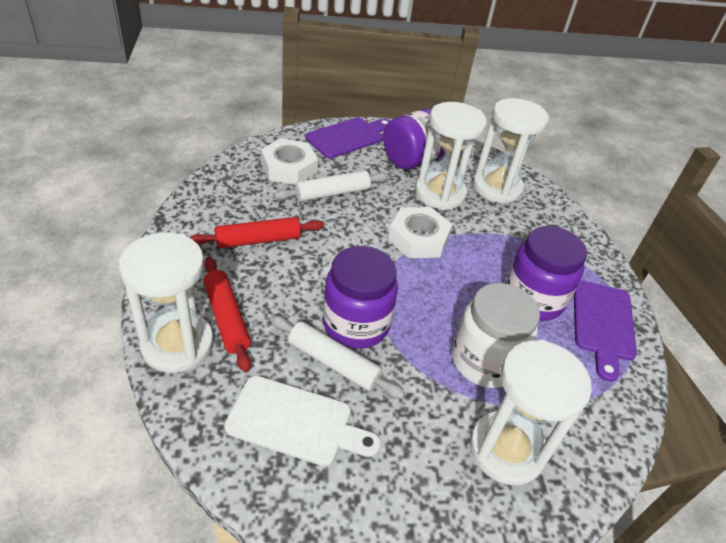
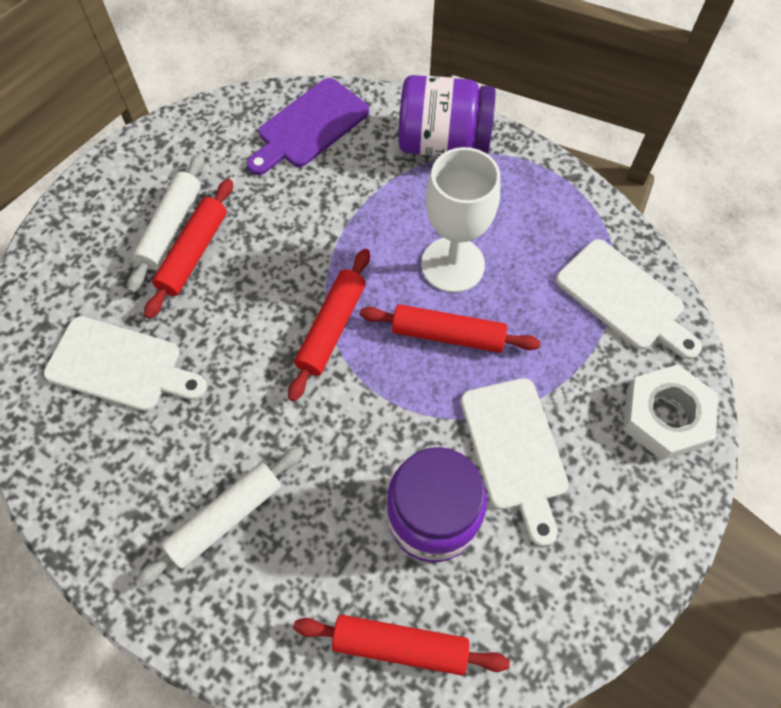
purple cutting board: [306,117,390,158] [574,280,637,382] = 2 -> [247,78,369,175] = 1
purple jar: [323,246,398,349] [383,108,445,170] [505,226,587,321] = 3 -> [387,447,487,562] [398,75,496,156] = 2
red rolling pin: [190,217,324,248] [203,257,251,372] = 2 -> [144,179,233,319] [288,249,370,401] [293,615,510,675] [360,304,541,353] = 4
white cutting board: [224,376,381,466] = 1 -> [44,316,207,411] [461,378,569,546] [556,239,702,359] = 3
white goblet: none = 0 -> [421,147,500,293] = 1
white hourglass: [119,232,214,373] [415,102,487,210] [470,340,592,485] [473,98,549,204] = 4 -> none = 0
white jar: [452,283,540,388] = 1 -> none = 0
white nut: [261,138,318,185] [388,207,453,259] = 2 -> [623,364,718,461] = 1

